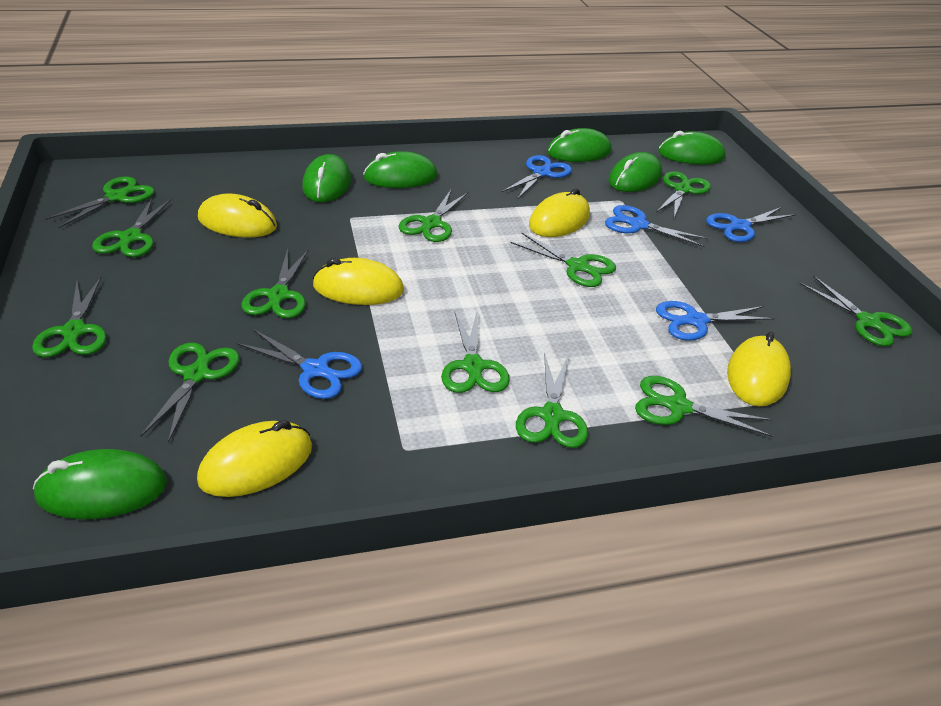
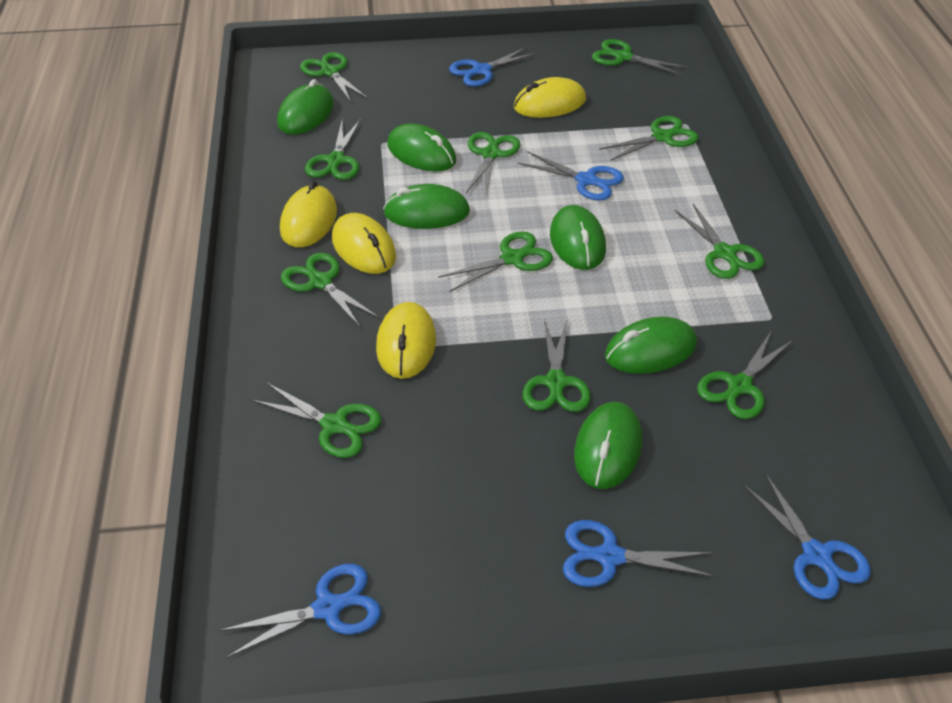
green scissors: [32,277,107,357] [45,176,155,228] [92,198,171,257] [141,342,239,443] [241,249,309,318] [399,190,468,242] [441,310,510,393] [510,233,616,287] [516,352,588,448] [635,376,773,437] [656,171,711,218] [799,276,912,346] = 12 -> [251,382,382,458] [281,253,379,328] [300,52,368,102] [305,119,361,180] [438,231,553,292] [466,132,520,196] [522,318,591,412] [592,39,687,75] [599,116,699,161] [675,204,765,279] [697,330,794,419] = 11
yellow mouse: [197,420,312,497] [198,194,277,238] [312,258,404,305] [529,188,590,237] [727,332,791,406] = 5 -> [280,181,337,247] [332,213,396,274] [376,302,436,379] [514,77,586,118] = 4

